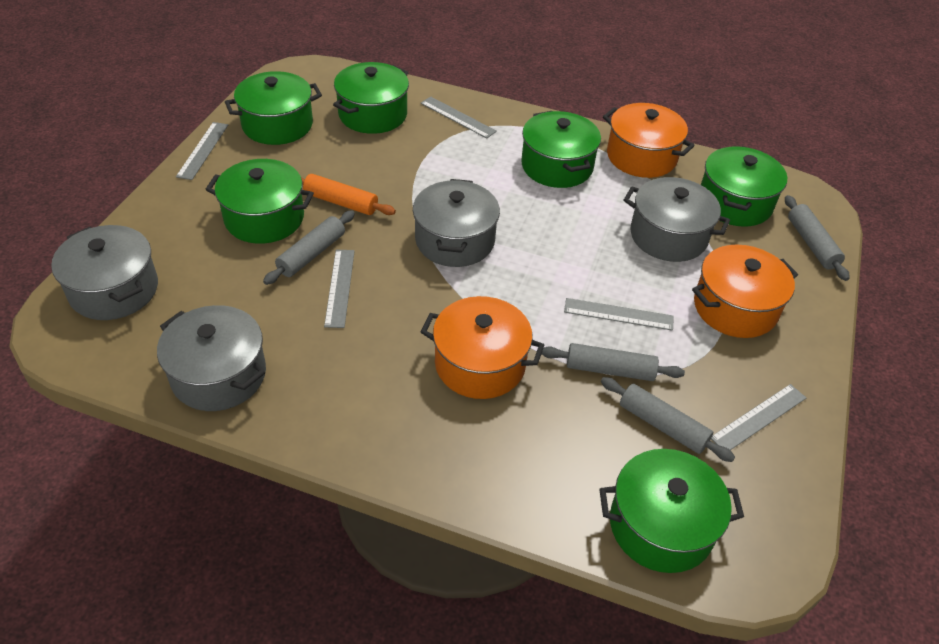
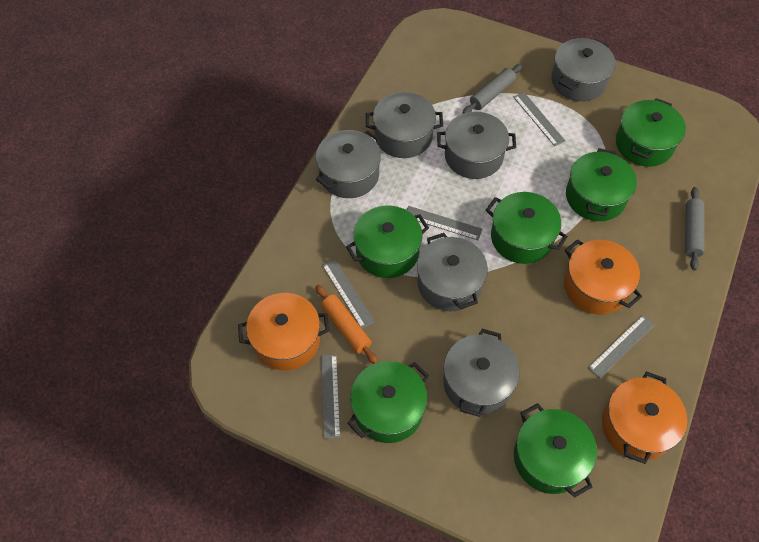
grey pot: [51,225,158,320] [157,305,266,411] [413,179,500,267] [624,177,730,262] = 4 -> [316,130,381,198] [366,92,443,158] [417,233,488,311] [437,112,516,179] [443,329,520,417] [551,38,616,101] = 6
grey rolling pin: [263,211,355,285] [542,343,685,381] [601,377,735,462] [785,195,850,281] = 4 -> [463,64,522,113] [685,187,704,270] = 2

